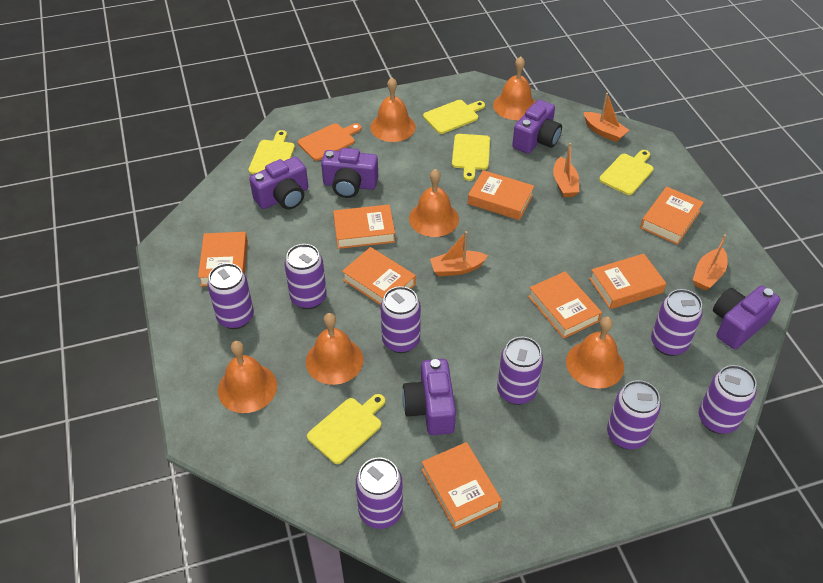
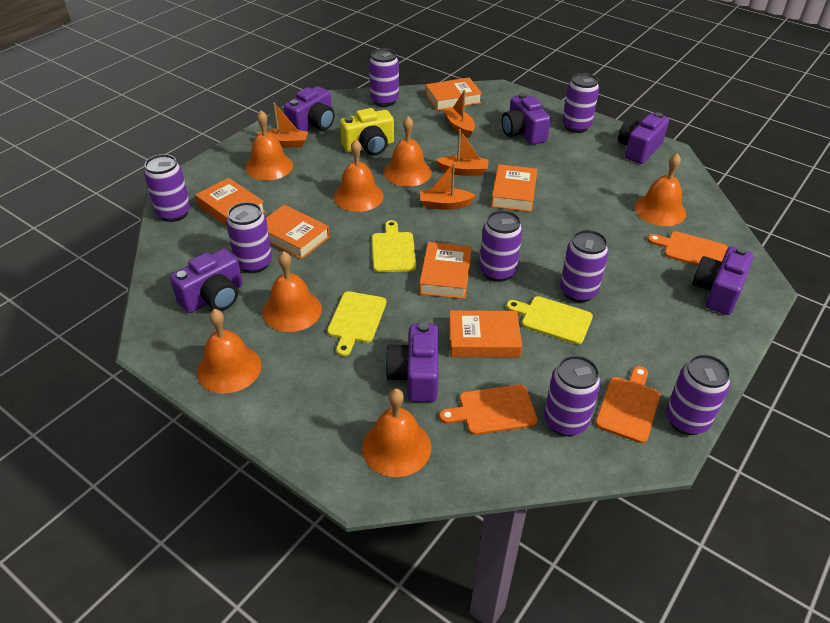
orange bell: [218,341,277,413] [306,313,363,385] [370,78,416,142] [409,169,459,237] [493,57,535,120] [566,317,624,389] = 6 -> [197,309,262,393] [245,110,293,181] [262,251,322,332] [334,139,384,212] [362,389,431,477] [384,116,432,187] [634,153,686,226] = 7
orange book: [198,232,248,287] [333,205,395,249] [342,247,416,305] [421,442,502,529] [468,170,534,220] [528,272,602,339] [589,253,666,309] [640,187,704,245] = 8 -> [195,178,266,226] [266,205,330,259] [419,242,472,299] [425,77,482,111] [449,310,522,357] [491,164,537,212] = 6
orange cutting board: [298,123,361,161] = 1 -> [439,385,538,435] [595,366,660,443] [648,231,728,266] = 3
purple camera: [249,157,308,210] [321,148,378,198] [402,359,456,435] [512,100,562,154] [713,286,780,349] = 5 -> [170,248,243,313] [284,86,335,131] [385,322,438,402] [502,93,551,145] [618,112,669,164] [692,247,753,315] = 6
yellow camera: none = 0 -> [340,108,394,155] = 1
yellow cutting board: [248,130,295,174] [307,394,385,464] [423,100,485,134] [452,134,490,181] [599,150,654,195] = 5 -> [327,291,386,356] [372,220,416,273] [506,296,593,344] = 3

